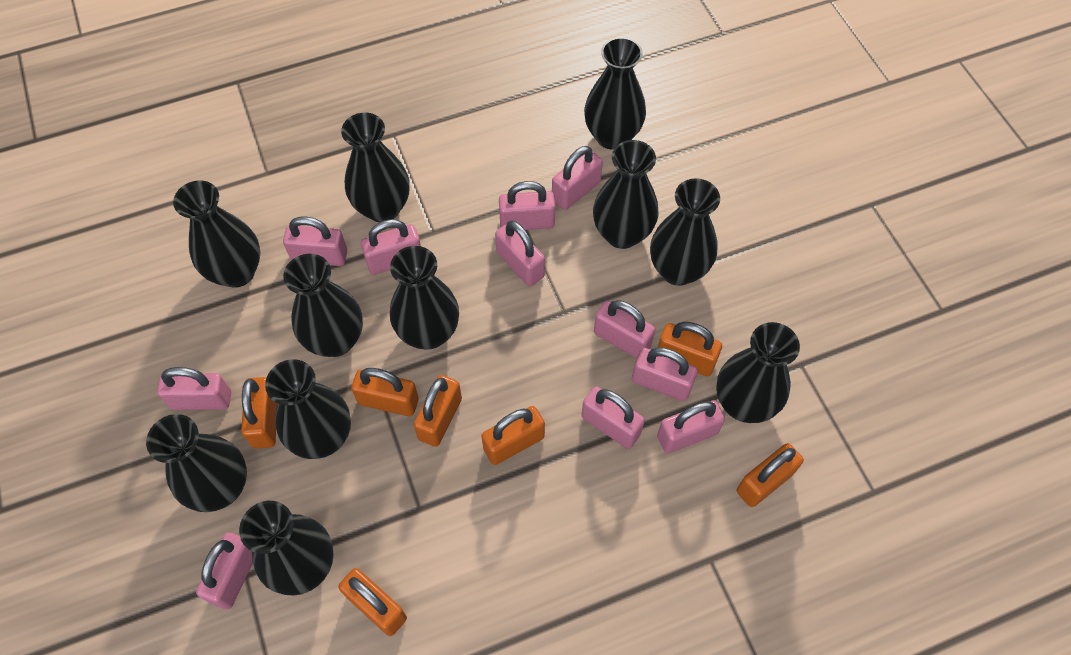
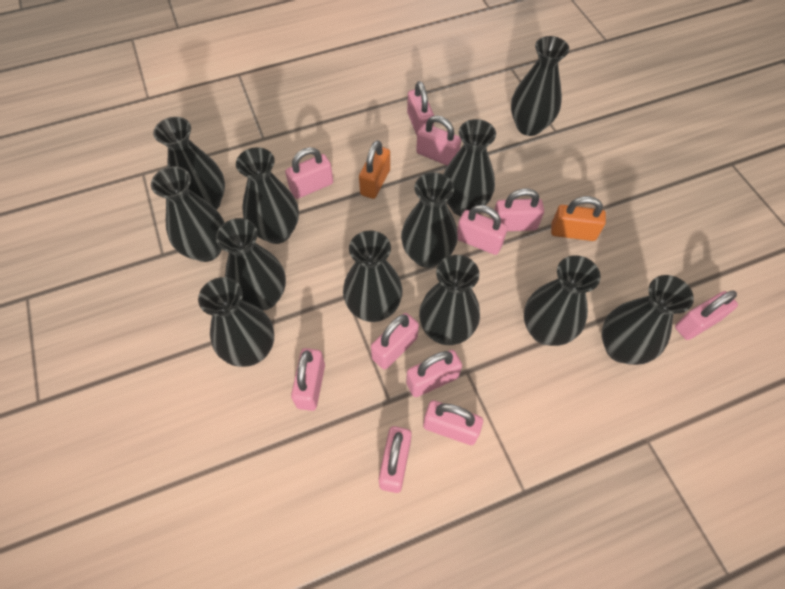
black vase: [146,414,247,512] [173,180,260,288] [239,501,334,596] [265,359,351,459] [283,254,363,357] [341,113,410,222] [390,246,459,350] [584,37,646,150] [593,140,658,249] [650,178,720,286] [716,322,800,423] = 11 -> [151,166,224,262] [153,117,225,210] [198,277,274,367] [216,218,286,311] [236,147,299,244] [343,230,403,322] [401,173,458,268] [419,255,480,345] [443,119,496,216] [511,36,569,136] [524,255,601,346] [602,275,694,365] = 12
orange padlock: [241,377,277,449] [338,568,407,636] [351,368,419,416] [414,375,462,447] [481,406,545,465] [658,322,722,376] [737,443,804,507] = 7 -> [359,140,390,199] [551,196,606,241] = 2

